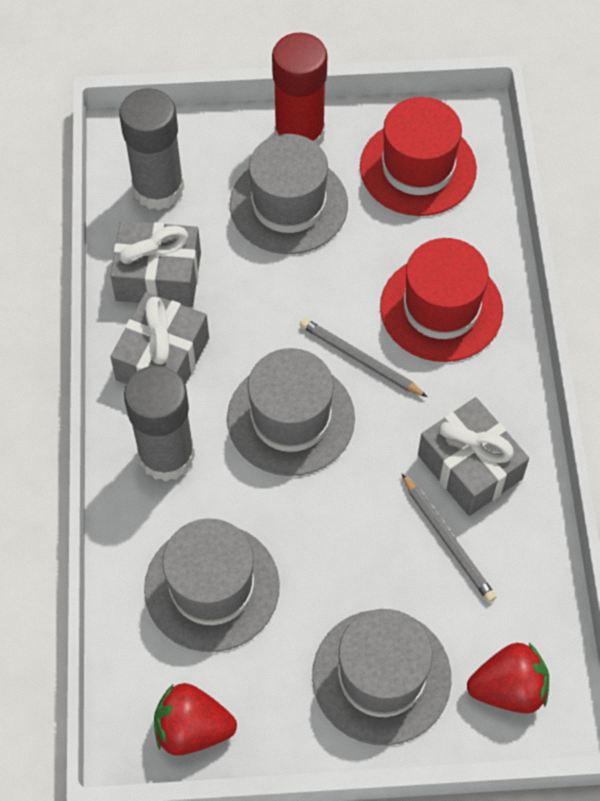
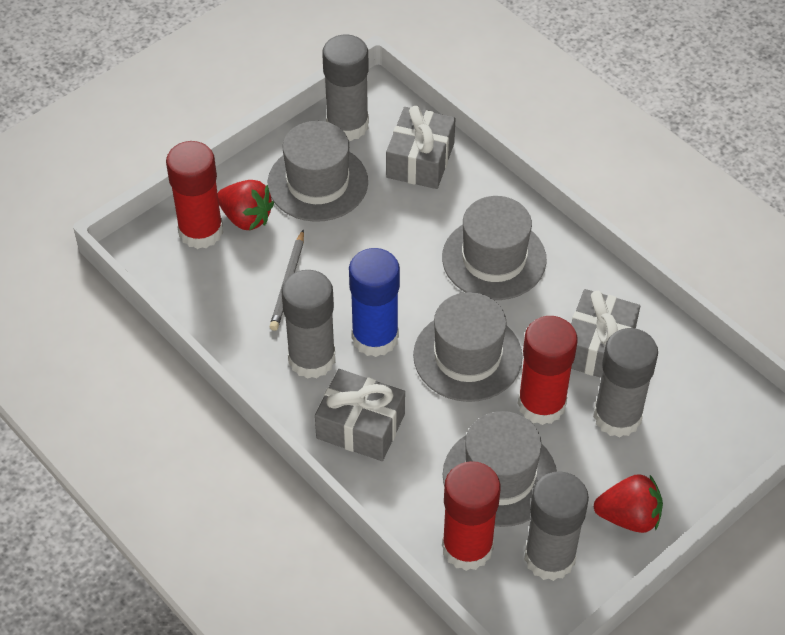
blue glue stick: none = 0 -> [349,248,400,357] = 1
grey glue stick: [119,88,184,210] [124,366,195,481] = 2 -> [281,270,335,379] [322,34,369,141] [524,471,589,581] [593,328,658,438] = 4
grey pencil: [300,318,427,397] [401,473,496,603] = 2 -> [269,229,304,331] = 1
red glue stick: [272,32,327,146] = 1 -> [166,141,223,249] [442,461,501,571] [518,316,578,425] = 3
red hat: [360,97,477,216] [380,238,503,362] = 2 -> none = 0

